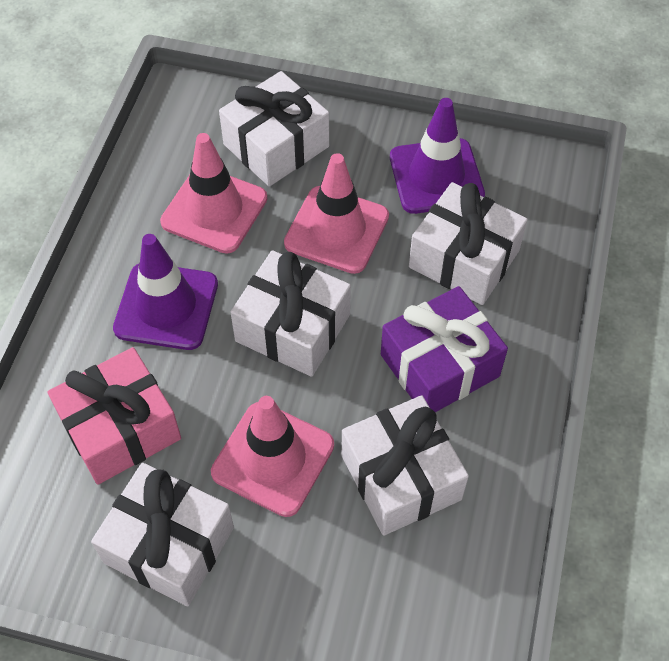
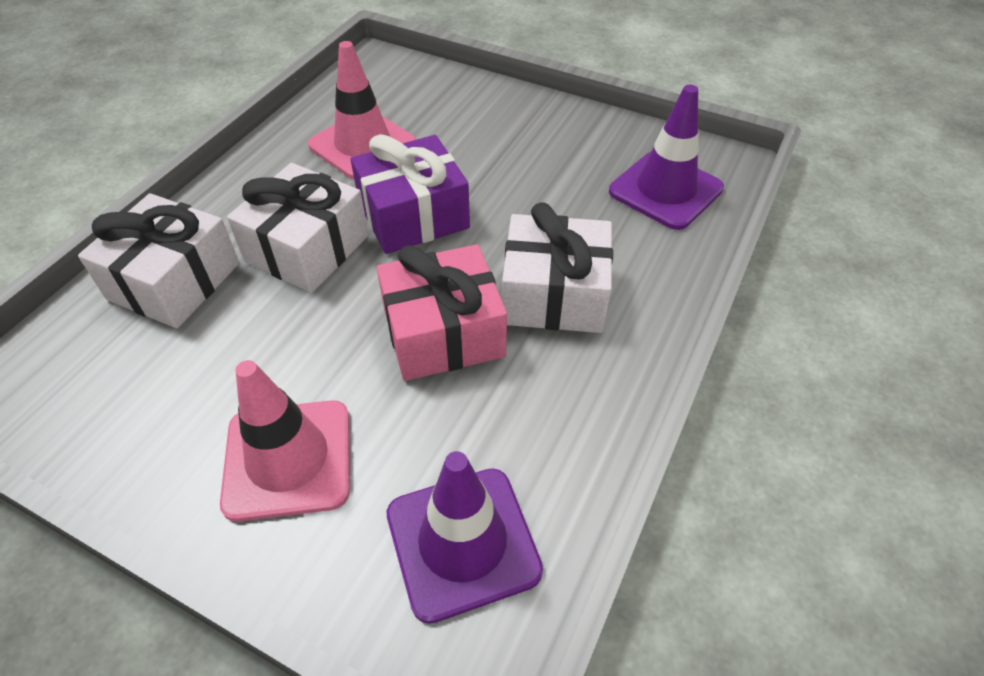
pink traffic cone: [160,133,267,254] [211,396,334,517] [284,153,389,274] = 3 -> [220,360,350,522] [308,41,416,179] = 2
white gift: [91,463,234,606] [219,71,329,187] [230,250,351,377] [341,395,469,536] [409,182,528,305] = 5 -> [78,193,239,328] [227,163,369,293] [502,202,613,333] = 3

